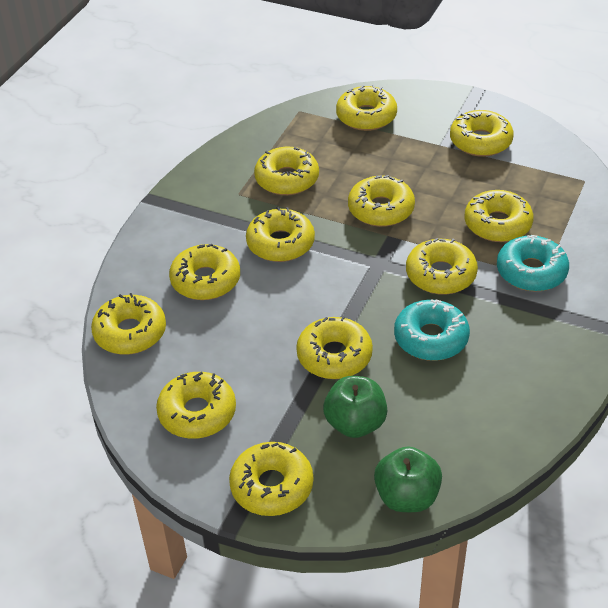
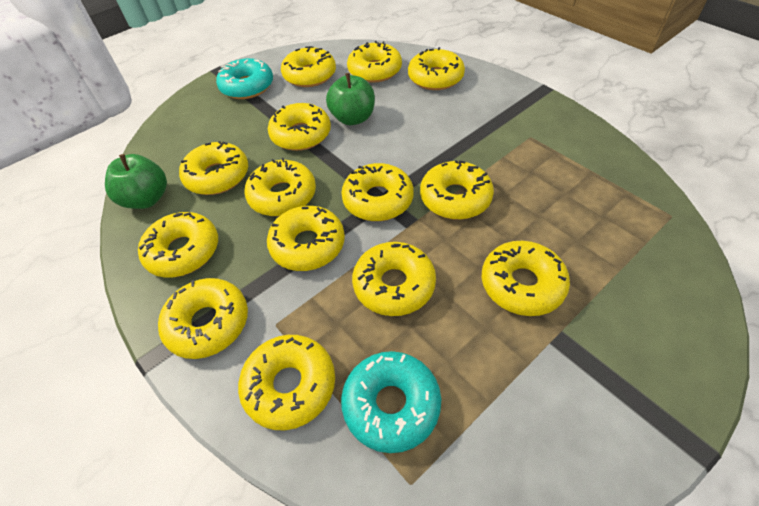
yellow donut: [91,293,166,355] [156,372,236,439] [169,244,240,300] [229,442,313,516] [246,207,315,262] [254,147,319,195] [296,316,373,379] [336,85,397,131] [348,175,415,227] [406,238,478,295] [450,110,514,157] [464,190,534,242] = 12 -> [138,212,218,277] [158,278,248,359] [179,141,248,195] [238,335,335,431] [244,158,316,216] [267,206,345,271] [268,103,331,151] [281,46,336,87] [341,163,414,221] [347,41,402,83] [352,242,436,316] [408,47,465,90] [420,160,494,220] [481,241,570,316] = 14

